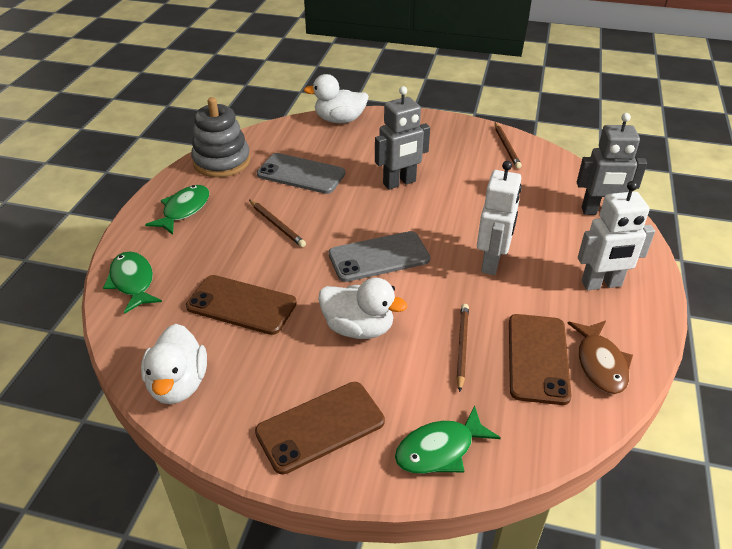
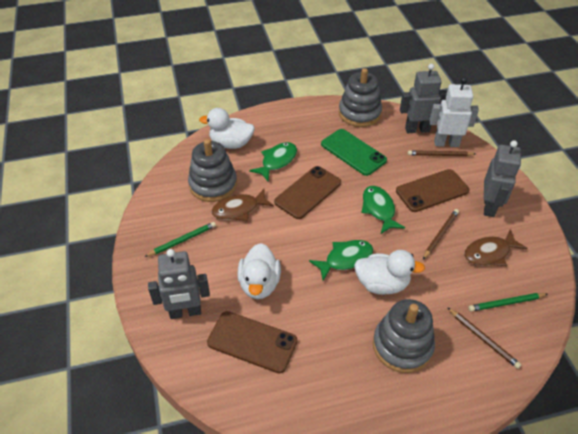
brown fish: [567,320,633,394] = 1 -> [211,189,274,221] [464,229,528,266] = 2
green pencil: none = 0 -> [144,222,216,257] [468,293,547,312] = 2
green phone: none = 0 -> [321,129,387,176] = 1
grey phone: [257,153,345,194] [329,231,430,282] = 2 -> none = 0
grey robot: [375,86,430,190] [577,113,647,215] = 2 -> [148,249,210,319] [400,64,447,133] [484,140,521,217] = 3
grey stacking toy: [191,97,250,177] = 1 -> [188,139,237,202] [339,68,382,127] [373,299,435,373] = 3
white robot: [477,161,522,275] [578,181,655,290] = 2 -> [429,77,479,147] = 1

